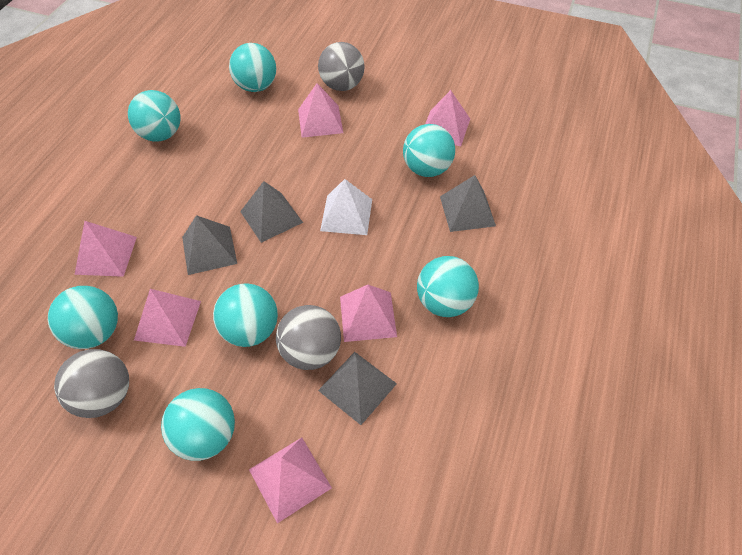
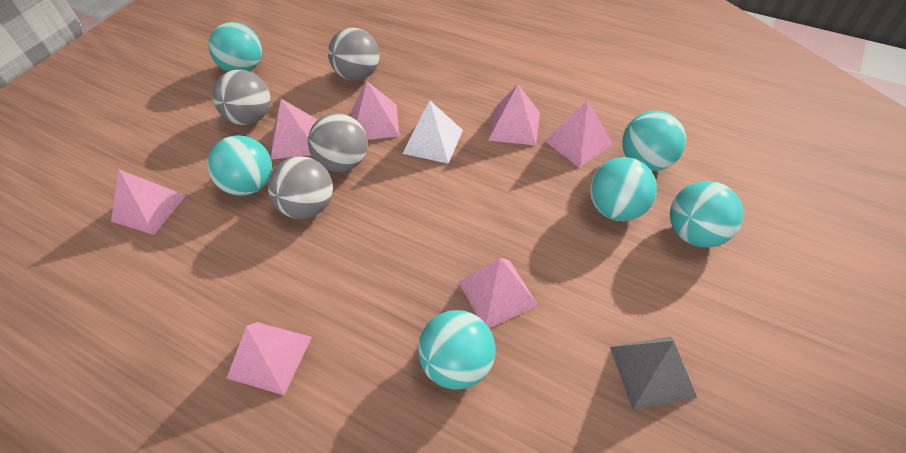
grey ball: [54,349,129,418] [276,305,341,370] [318,42,365,91] = 3 -> [212,70,270,125] [268,156,333,219] [308,113,368,172] [328,28,380,81] = 4
grey pyramid: [182,215,237,275] [240,181,303,243] [318,352,397,425] [440,175,496,232] = 4 -> [610,337,697,410] = 1
pink pyramid: [75,221,137,277] [134,289,201,347] [249,438,332,523] [298,83,343,138] [340,285,397,342] [425,90,470,146] = 6 -> [111,170,186,235] [227,322,312,395] [271,99,317,159] [352,81,400,140] [459,258,538,328] [488,85,540,145] [544,100,613,168] = 7
turquoise ball: [48,286,118,349] [128,90,181,142] [161,388,235,461] [213,283,278,347] [229,43,276,92] [403,124,455,177] [417,256,479,317] = 7 -> [208,135,272,196] [209,22,262,72] [418,310,496,390] [590,157,657,221] [622,111,686,171] [670,181,743,247] = 6

